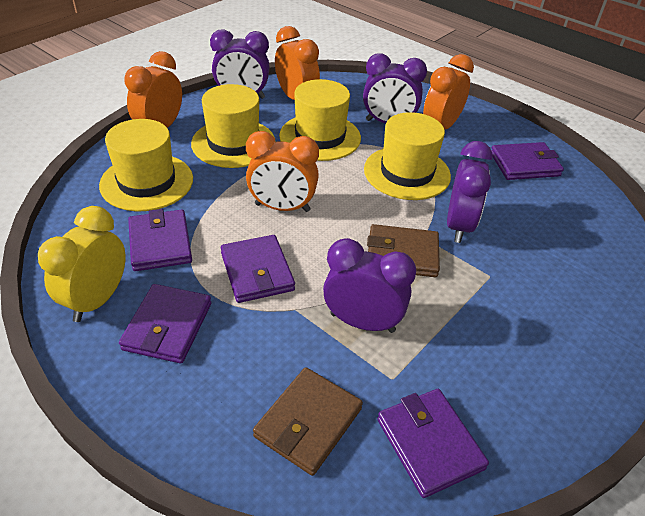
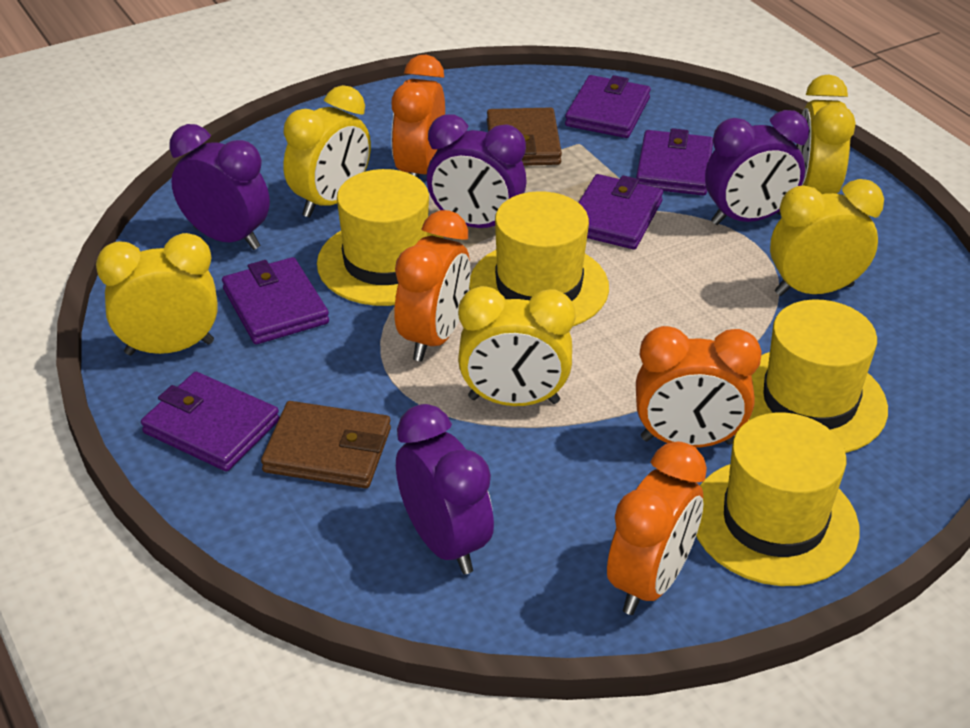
yellow clock: [38,206,126,322] = 1 -> [96,233,218,355] [283,85,371,218] [458,286,576,406] [770,179,884,296] [796,74,855,194] = 5

